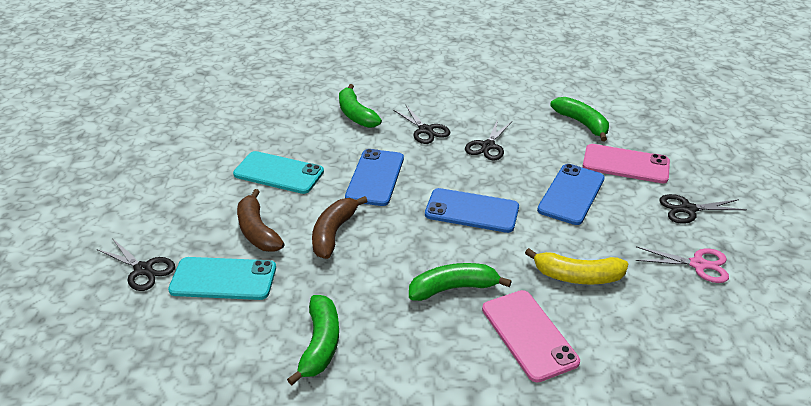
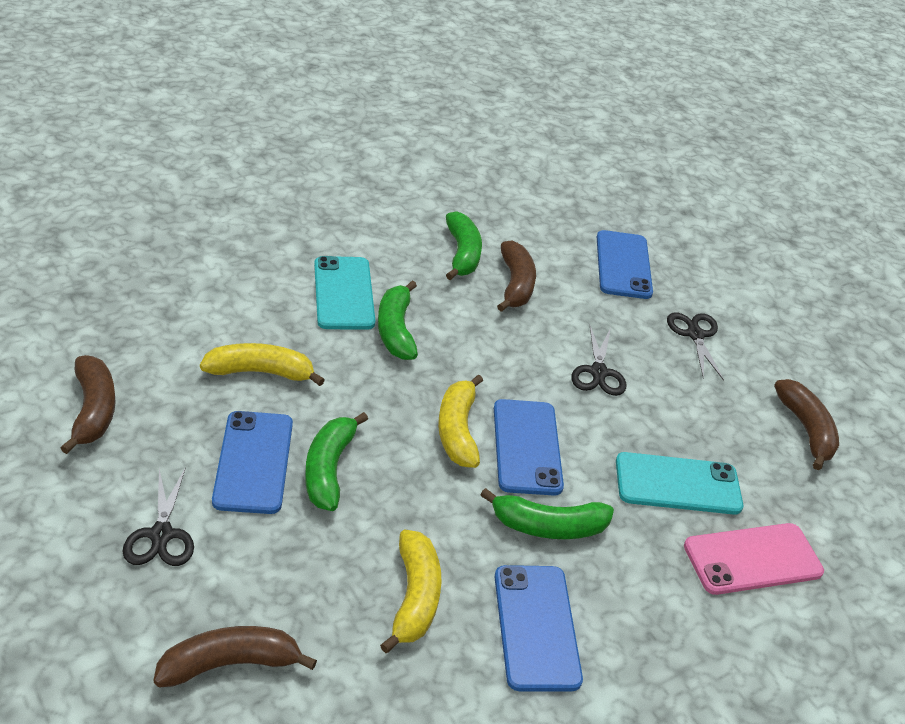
black scissors: [97,238,175,291] [393,104,450,144] [465,119,511,160] [659,194,746,224] = 4 -> [122,467,194,566] [571,326,626,396] [667,312,724,381] = 3
blue phone: [345,149,404,206] [425,188,519,233] [537,164,605,225] = 3 -> [212,411,293,514] [494,399,564,496] [494,565,583,691] [597,230,653,299] = 4
brown banana: [237,189,284,252] [312,196,367,259] = 2 -> [60,355,116,454] [154,626,317,687] [497,240,536,312] [774,379,839,470] = 4
pink phone: [482,290,580,383] [583,144,670,183] = 2 -> [684,523,824,595] = 1
pink scissors: [636,246,729,283] = 1 -> none = 0
yellow banana: [525,248,628,285] = 1 -> [200,343,325,386] [380,529,442,653] [438,374,483,468] = 3

